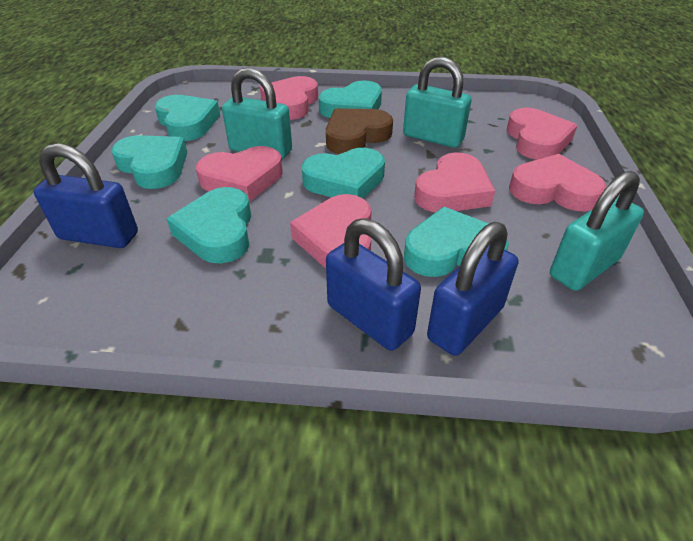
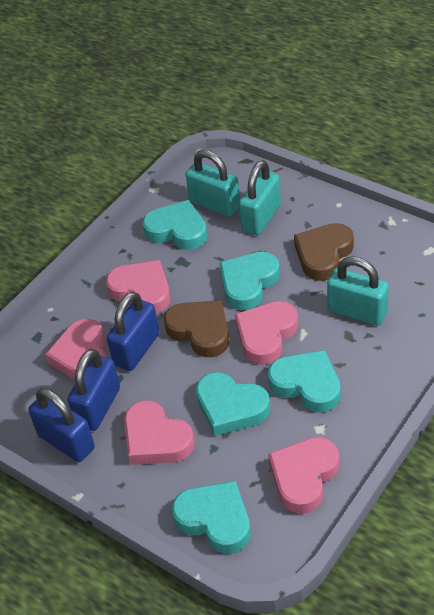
brown heart: [326,108,393,154] = 1 -> [164,300,229,357] [294,223,354,281] = 2
pink heart: [196,146,283,202] [260,76,318,120] [290,194,372,268] [414,152,495,212] [507,108,578,160] [509,154,607,212] = 6 -> [45,319,107,380] [106,260,171,314] [124,400,195,465] [235,301,298,365] [268,437,339,514] = 5
turquoise heart: [111,135,187,189] [155,95,220,141] [167,187,251,264] [301,148,385,199] [319,81,382,118] [404,207,509,277] = 6 -> [142,200,207,250] [172,481,251,554] [196,372,270,436] [219,252,280,311] [268,350,341,413] = 5

